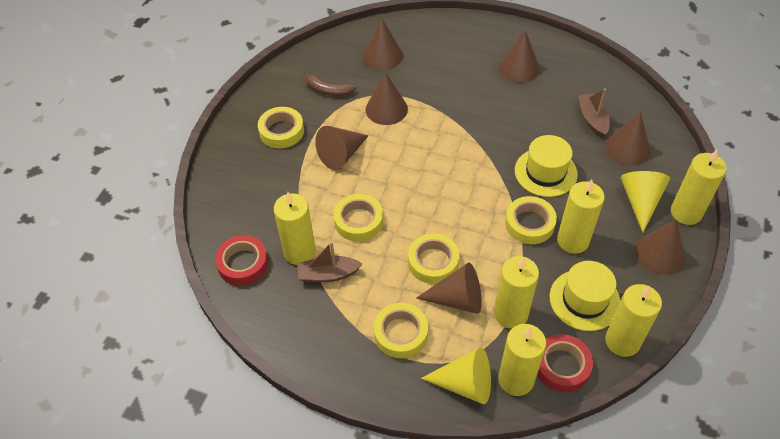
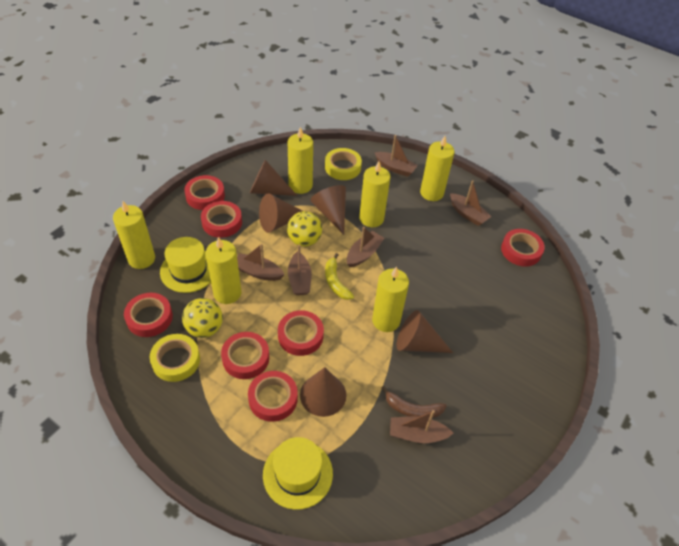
brown boat: [297,242,362,282] [578,89,610,138] = 2 -> [237,244,285,281] [288,245,312,295] [347,227,384,267] [375,135,418,177] [390,410,453,443] [450,180,492,226] = 6
brown cone: [315,126,369,170] [363,18,403,70] [366,72,408,125] [416,262,482,314] [499,30,540,83] [605,112,650,166] [635,220,685,275] = 7 -> [250,160,297,196] [259,194,302,233] [300,367,347,417] [311,185,346,235] [397,310,453,353] = 5
red tape: [215,235,268,286] [537,334,593,392] = 2 -> [124,293,173,337] [184,175,225,210] [201,201,242,238] [221,332,269,379] [248,371,298,422] [278,310,324,356] [501,229,545,266] = 7
yellow ball: none = 0 -> [182,298,223,338] [287,211,322,247] = 2
yellow banana: none = 0 -> [325,253,354,300] = 1
yellow cone: [421,348,491,404] [621,171,670,233] = 2 -> none = 0
yellow tape: [258,107,304,148] [334,194,383,242] [374,303,428,358] [408,233,460,284] [505,196,557,244] = 5 -> [150,334,200,382] [325,148,362,180] = 2

